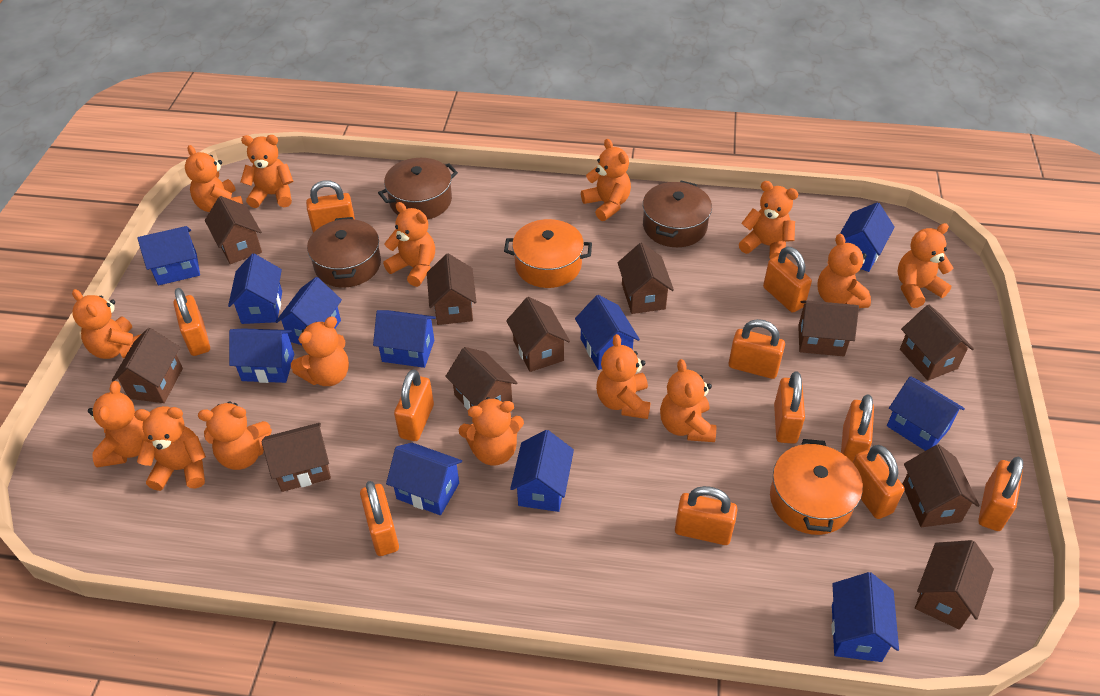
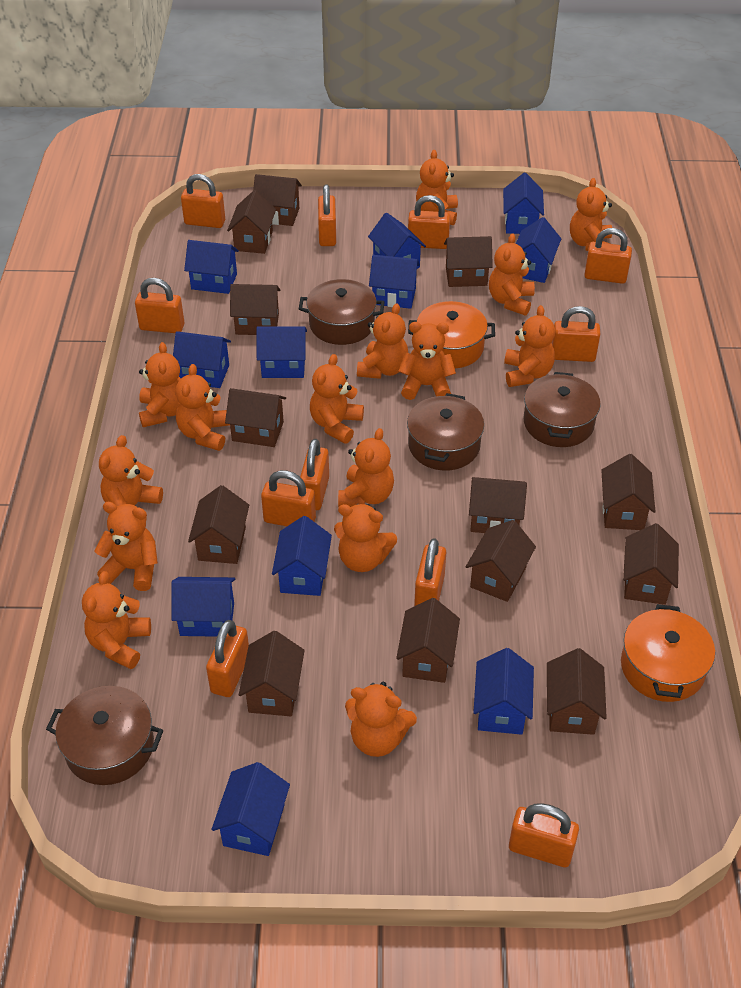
brown house: [112,328,183,403] [205,196,262,264] [262,423,331,492] [427,253,476,325] [445,347,517,410] [506,297,570,372] [618,243,674,314] [798,300,859,356] [900,305,974,381] [903,444,980,527] [915,540,994,630] = 11 -> [188,485,249,564] [225,388,286,447] [227,190,276,254] [230,284,280,335] [239,631,305,716] [253,174,302,226] [396,598,460,683] [444,236,493,287] [466,520,536,602] [469,477,527,533] [547,648,607,735] [601,454,656,530] [623,523,679,605] = 13
brown pot: [307,217,381,288] [378,158,458,220] [643,181,712,247] = 3 -> [46,686,163,785] [299,279,384,345] [407,393,484,470] [524,372,601,447] = 4

